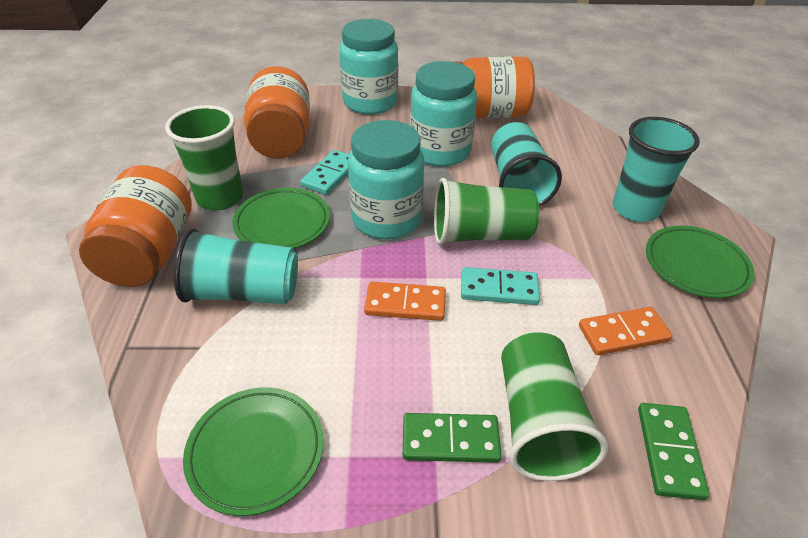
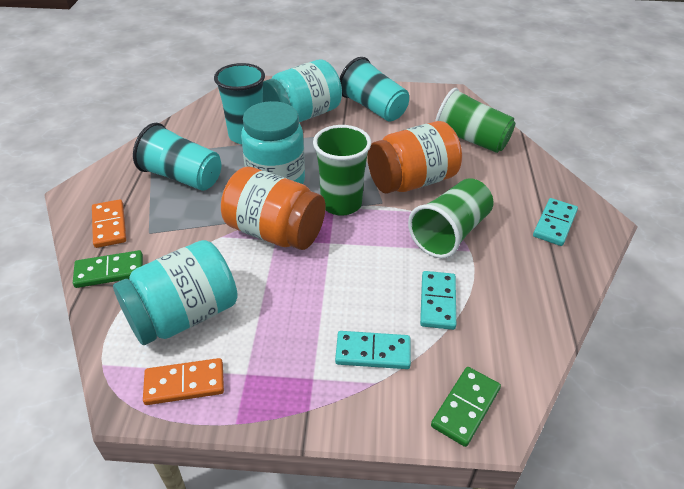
green plate: [183,388,324,516] [232,188,330,249] [646,226,754,298] = 3 -> none = 0
orange jar: [79,165,192,287] [244,66,310,159] [456,56,535,118] = 3 -> [221,167,325,250] [367,121,462,194] = 2
turquoise domino: [300,150,349,195] [461,267,540,305] = 2 -> [335,331,411,369] [420,271,456,330] [533,198,578,246] = 3

